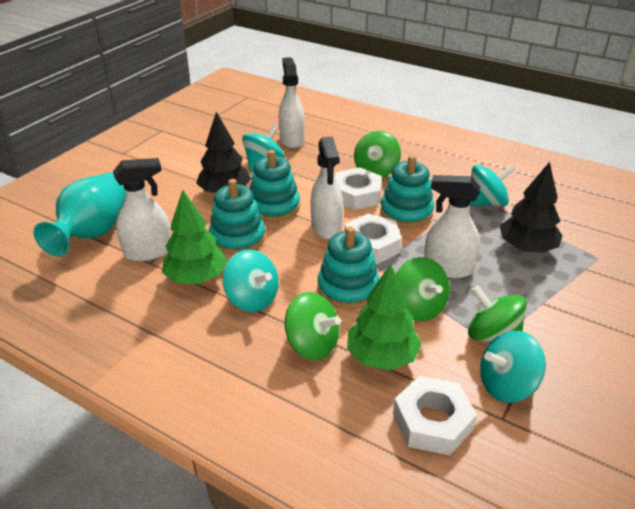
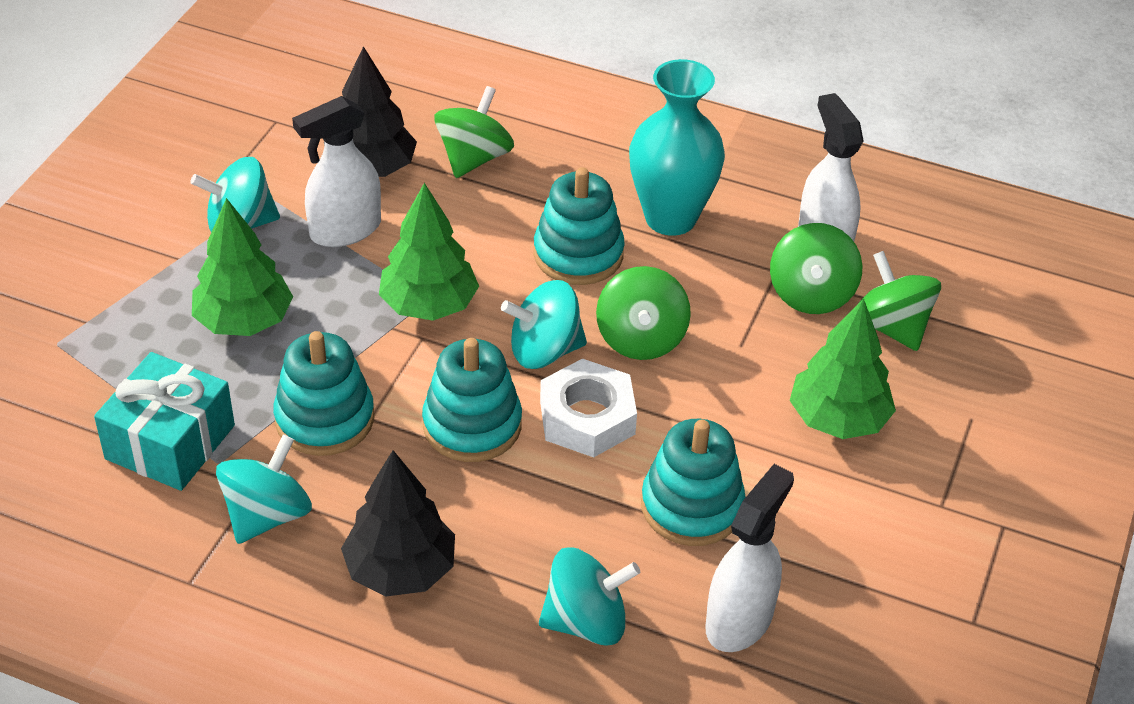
green tree: [162,190,227,284] [347,264,422,370] = 2 -> [192,198,293,336] [379,183,479,321] [790,298,896,439] = 3
turquoise gift: none = 0 -> [94,352,235,491] = 1
white nut: [335,167,382,210] [345,214,402,264] [393,376,477,455] = 3 -> [540,358,637,457] = 1
white spray bottle: [113,158,171,261] [279,57,305,148] [311,137,343,239] [424,175,480,278] = 4 -> [292,96,381,247] [705,464,794,652] [798,93,863,241] = 3

